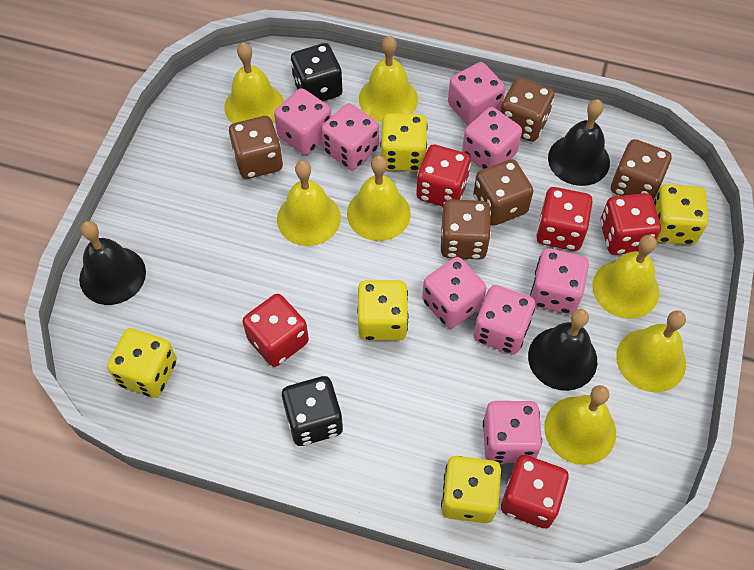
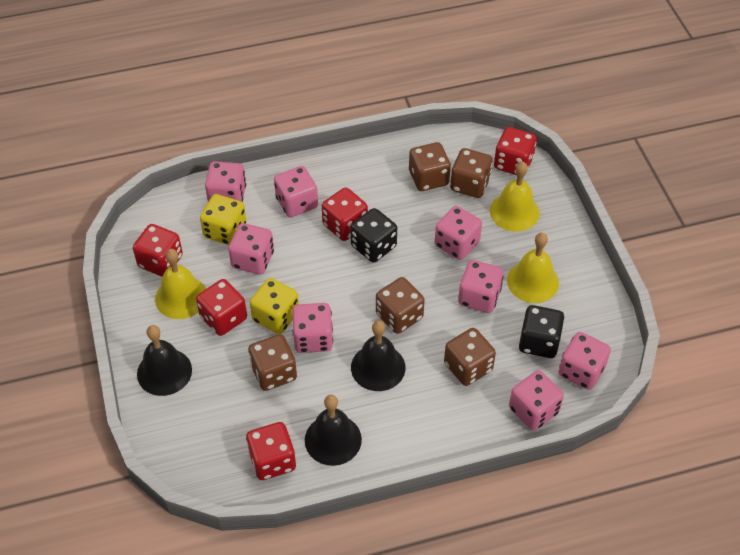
yellow bell: [224,43,284,124] [277,161,341,246] [347,156,411,241] [359,35,418,122] [544,385,616,465] [592,235,659,319] [616,310,686,392] = 7 -> [155,249,206,319] [490,162,539,232] [507,233,559,303] = 3
yellow dice: [107,328,177,398] [357,280,409,341] [380,113,428,171] [441,456,502,523] [654,184,708,245] = 5 -> [200,194,246,245] [250,278,299,334] = 2

